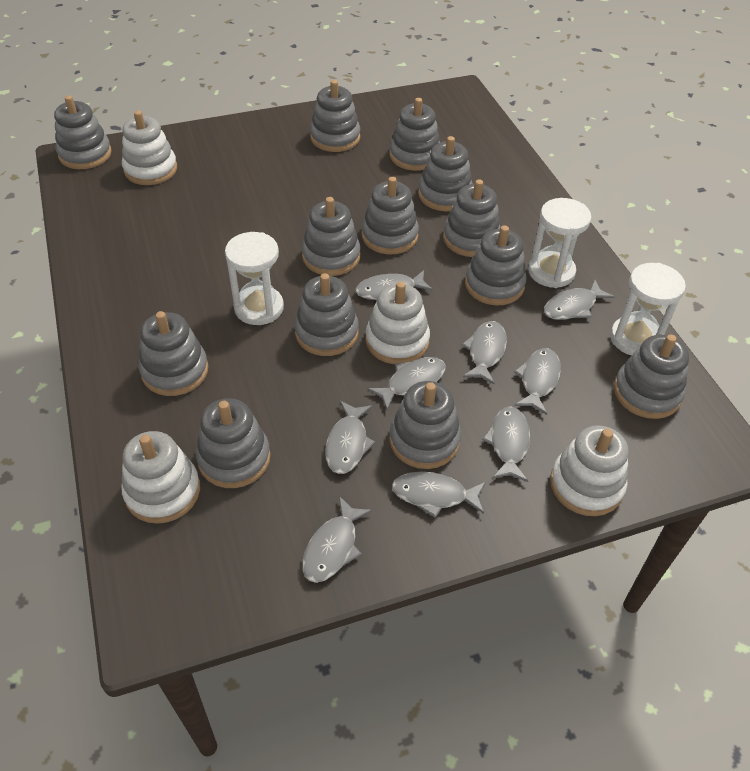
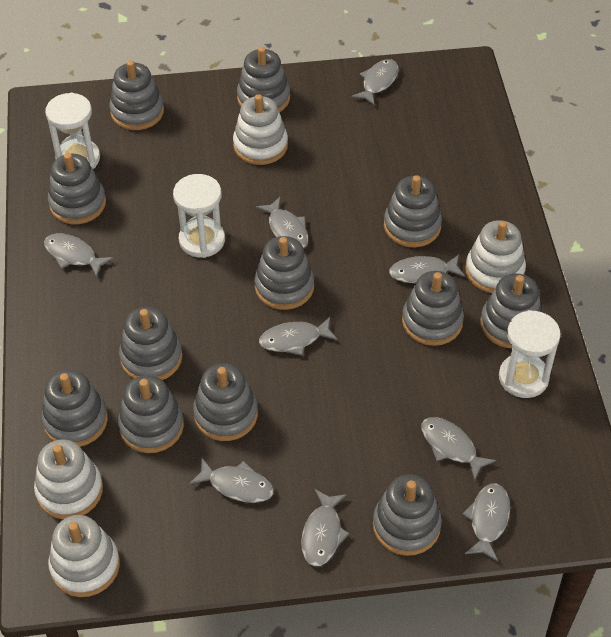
grey stacking toy: [54,95,112,169] [139,311,208,396] [196,398,271,488] [295,273,359,356] [302,197,360,276] [310,80,360,152] [362,177,419,254] [389,98,440,171] [389,381,461,469] [418,136,473,212] [443,179,501,257] [465,225,526,306] [614,334,689,419] = 13 -> [41,370,108,447] [48,153,106,224] [109,60,164,130] [118,375,184,453] [119,307,183,380] [193,363,258,441] [237,47,290,112] [254,236,314,310] [373,474,442,556] [384,175,442,247] [402,271,464,346] [480,274,542,348] = 12

